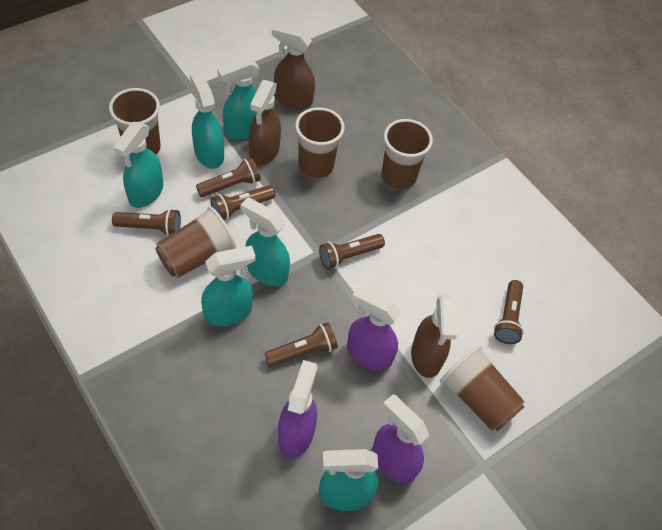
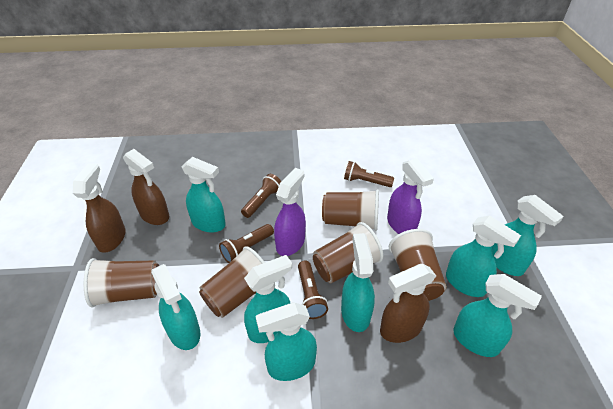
brown flashlight: [112,209,181,236] [196,158,261,197] [210,185,275,221] [265,322,338,367] [319,234,385,270] [494,280,524,344] = 6 -> [219,224,274,263] [241,174,281,218] [298,261,328,319] [344,161,394,187] = 4
purple spray bottle: [278,360,318,458] [347,286,401,371] [372,394,429,484] = 3 -> [274,168,306,256] [387,158,434,234] = 2
turquoise spray bottle: [113,122,163,208] [190,71,224,169] [201,246,256,326] [217,58,260,139] [241,198,290,286] [319,449,379,511] = 6 -> [151,264,200,350] [182,157,226,233] [244,255,292,343] [255,302,317,381] [341,233,375,332] [446,216,521,297] [453,274,542,357] [492,195,564,276] = 8

